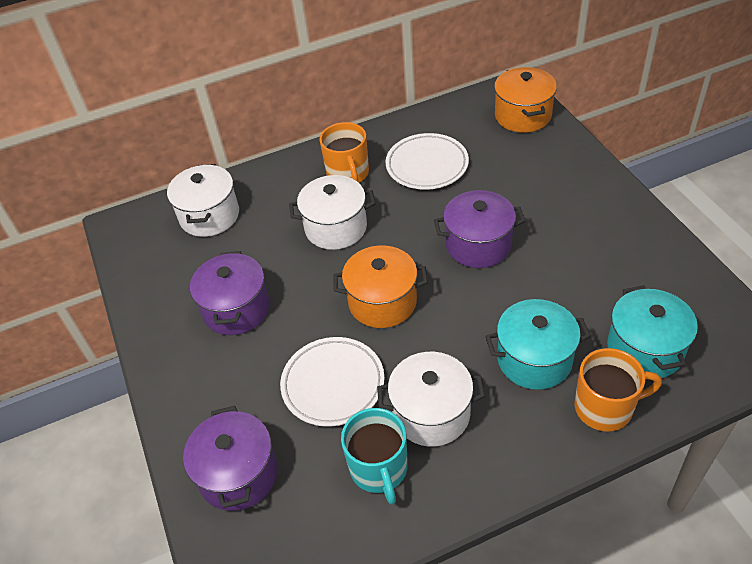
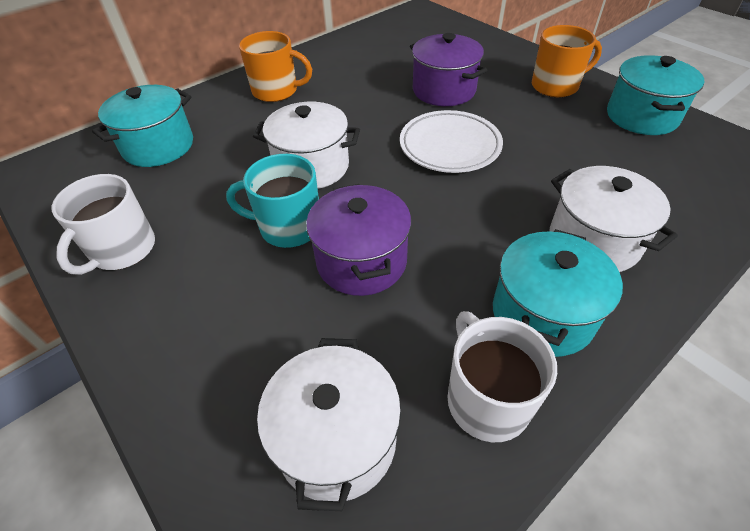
orange pot: [333,245,428,328] [494,67,557,133] = 2 -> none = 0
purple pot: [183,406,278,511] [190,251,270,335] [434,190,526,268] = 3 -> [306,184,411,296] [410,33,487,106] = 2
turquoise pot: [485,299,591,390] [607,286,698,378] = 2 -> [92,85,193,167] [493,229,623,357] [607,55,704,135] = 3
white mug: none = 0 -> [52,174,155,275] [447,311,557,442] = 2
white plate: [280,337,385,427] [386,133,469,190] = 2 -> [400,110,503,173] = 1

